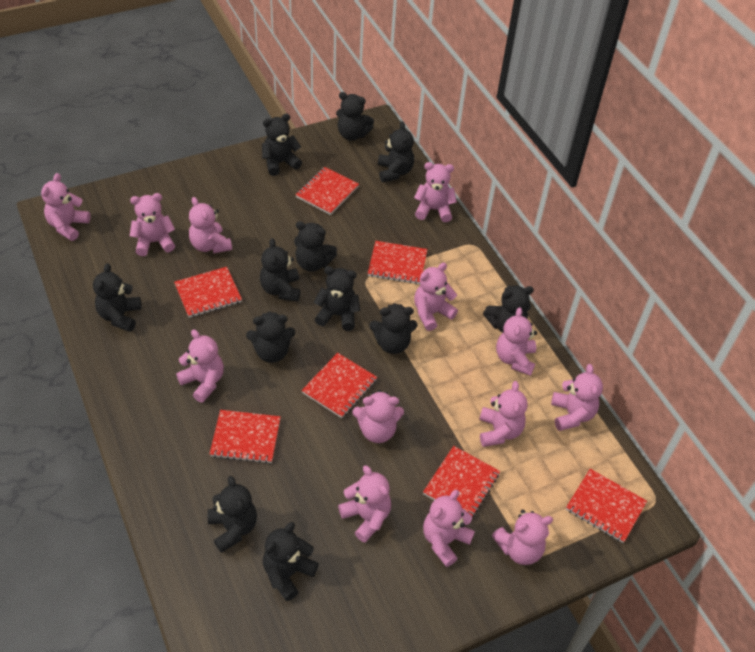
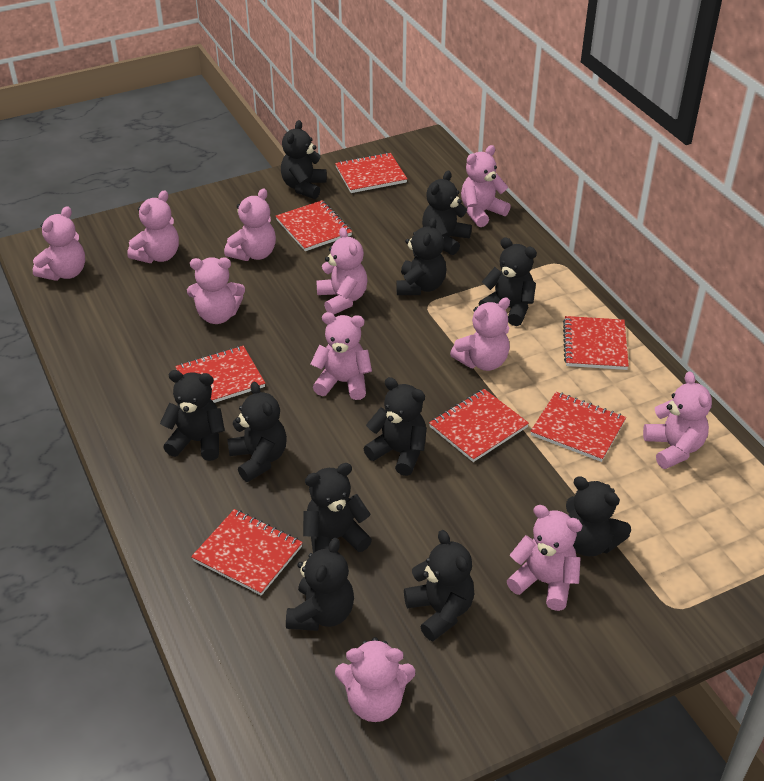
black teddy bear: [93,263,141,332] [207,476,257,553] [246,311,295,363] [260,238,300,302] [262,114,302,176] [263,522,319,601] [294,221,337,272] [314,266,360,331] [336,92,374,141] [369,303,417,354] [378,121,414,182] [483,285,534,333] = 12 -> [160,370,225,461] [227,382,287,482] [281,120,327,199] [286,538,354,631] [303,463,372,553] [363,377,427,476] [396,217,446,295] [404,530,475,641] [422,170,472,255] [478,237,537,326] [566,476,631,556] = 11
pink teddy bear: [41,173,91,241] [130,193,175,256] [176,329,224,403] [189,197,232,253] [338,465,391,542] [352,390,404,443] [414,162,457,222] [414,263,458,331] [423,490,475,567] [479,381,528,447] [492,510,553,565] [496,307,537,376] [551,364,603,431] = 13 -> [33,206,85,281] [127,190,179,263] [187,257,245,324] [224,189,276,261] [311,312,372,400] [316,227,368,315] [335,637,415,722] [450,298,510,371] [461,145,511,227] [507,505,583,611] [643,371,712,469] = 11

